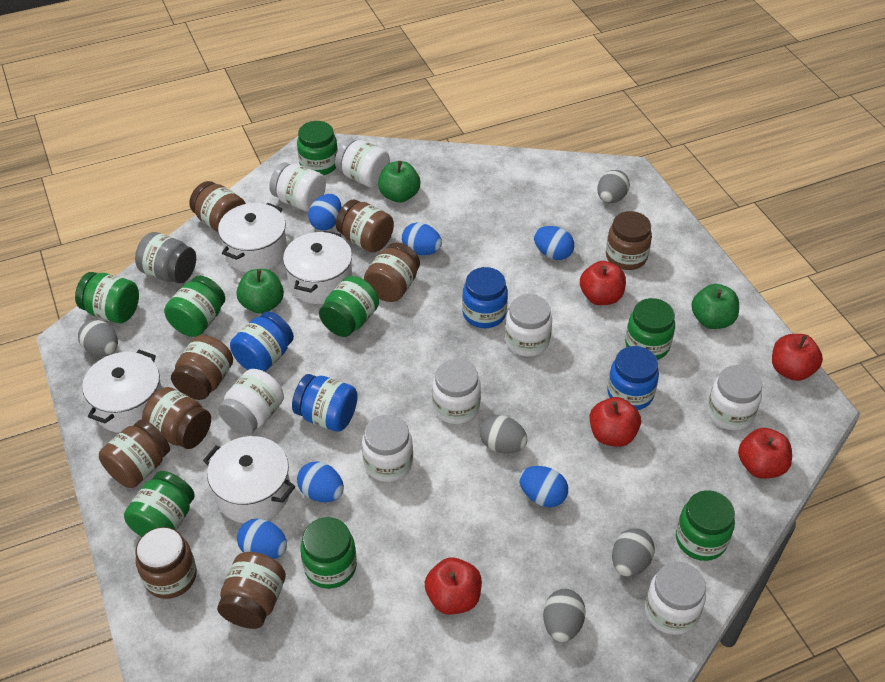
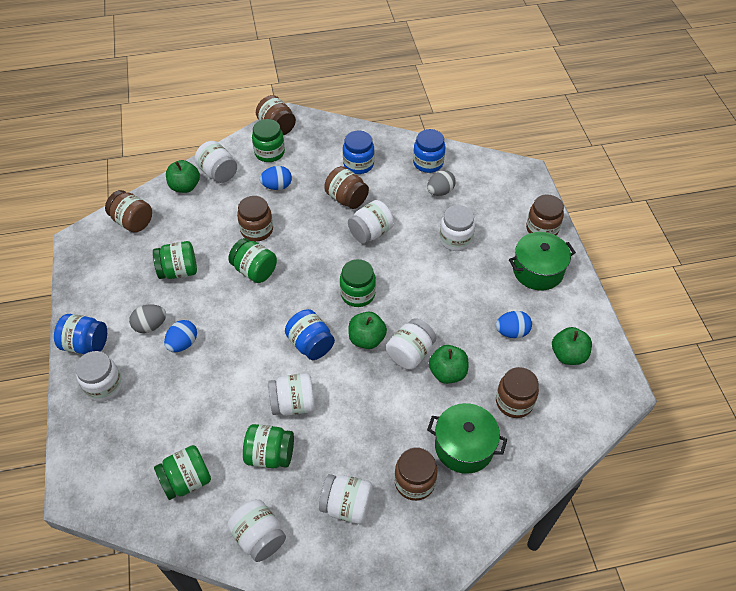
blue egg: [237,519,287,559] [297,461,344,502] [308,194,342,230] [402,223,442,255] [519,466,568,507] [534,226,574,260] = 6 -> [164,320,197,352] [260,166,292,190] [495,311,532,338] = 3
brown jar: [99,419,170,488] [136,527,197,599] [142,387,211,449] [171,335,233,400] [189,181,246,232] [217,552,286,629] [336,199,394,252] [364,242,420,302] [606,211,652,270] = 9 -> [105,190,152,233] [237,196,273,242] [256,95,296,135] [324,166,369,209] [394,448,438,501] [496,367,539,418] [526,194,564,236] = 7
green apple: [236,269,284,314] [378,161,420,203] [691,284,739,329] = 3 -> [166,160,200,193] [348,312,387,349] [429,345,468,384] [552,327,592,365] = 4
green jar: [75,272,139,323] [124,471,195,537] [164,276,225,337] [297,121,338,175] [300,517,357,589] [319,276,379,337] [625,298,675,360] [676,490,735,561] = 8 -> [153,241,197,279] [154,445,211,500] [228,238,277,283] [243,424,294,469] [252,119,285,162] [340,259,376,307] = 6
green pot: none = 0 -> [427,403,507,474] [509,232,576,291] = 2
grey egg: [78,320,118,356] [480,415,528,453] [543,589,586,642] [597,170,630,203] [612,528,655,577] = 5 -> [129,305,166,333] [427,170,456,196] = 2
grey jar: [135,232,196,284] = 1 -> none = 0
red apple: [425,558,482,615] [580,261,626,305] [589,397,641,447] [738,428,792,479] [772,334,823,381] = 5 -> none = 0
white pot: [82,350,162,433] [203,436,295,523] [218,203,287,272] [283,231,352,304] = 4 -> none = 0

